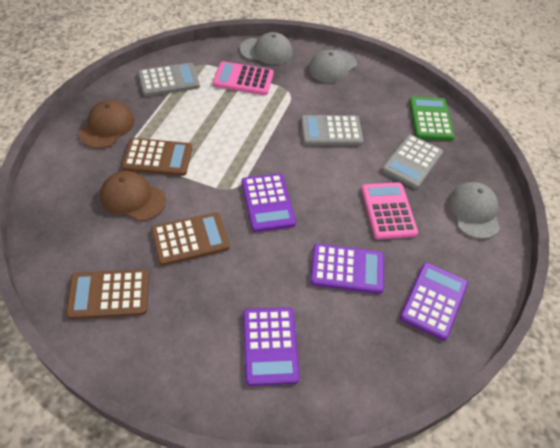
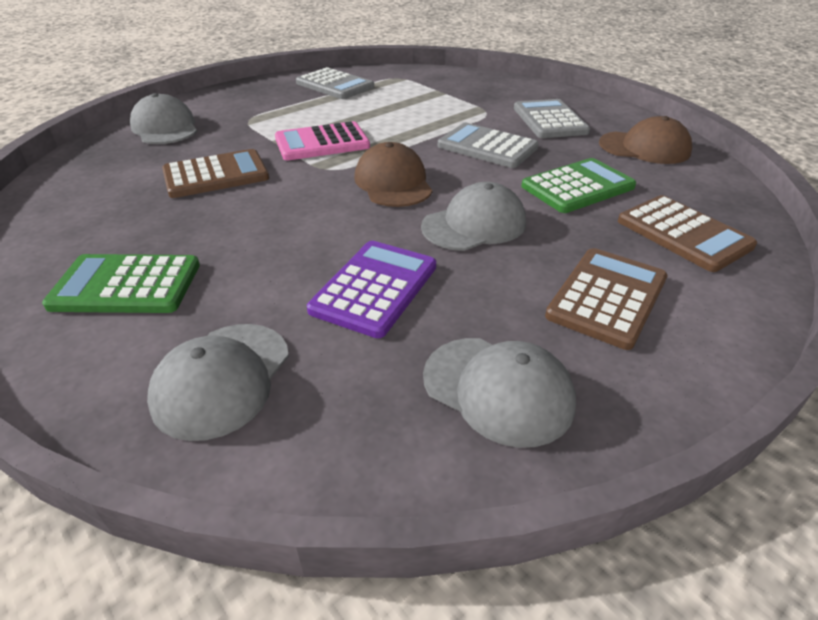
green calculator: [409,97,455,141] = 1 -> [42,254,200,313] [521,158,636,213] = 2
grey cap: [240,32,293,65] [309,50,357,83] [448,182,500,239] = 3 -> [130,93,197,144] [147,324,289,441] [421,182,526,251] [423,338,576,448] = 4
pink calculator: [213,61,274,95] [361,182,418,239] = 2 -> [275,121,370,160] = 1
purple calculator: [242,173,296,232] [243,307,300,386] [310,244,384,294] [400,262,468,340] = 4 -> [307,241,436,338] = 1

